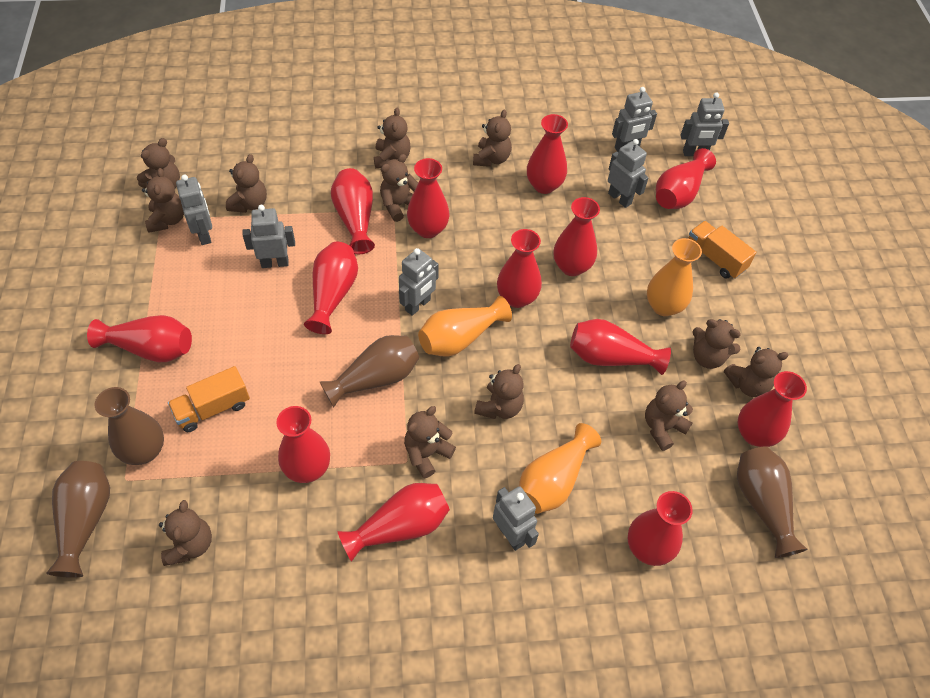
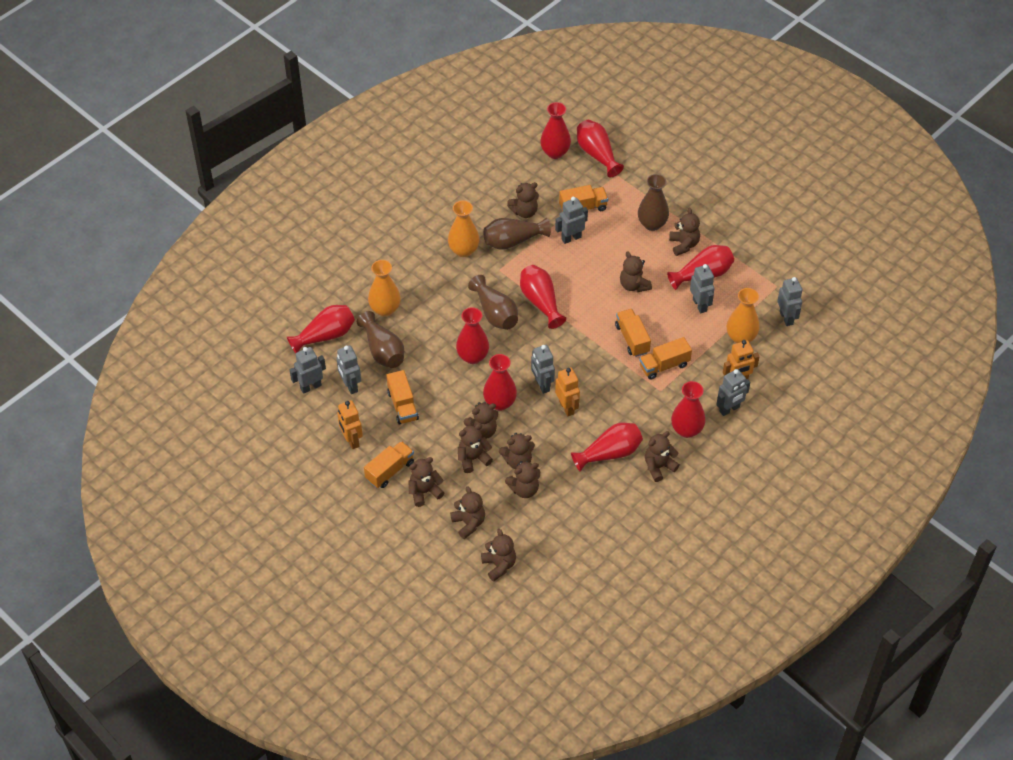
brown teddy bear: [137,138,180,188] [142,168,184,233] [159,500,212,566] [226,154,267,213] [374,107,411,168] [380,154,418,222] [404,406,456,478] [473,109,512,167] [474,364,524,419] [645,381,693,451] [693,319,741,369] [724,347,789,397] = 12 -> [409,457,444,507] [450,486,485,539] [458,424,493,473] [464,402,498,439] [481,529,516,582] [499,433,535,469] [505,461,540,498] [507,182,539,218] [620,251,652,292] [645,431,680,482] [669,208,700,256] = 11
orange robot: none = 0 -> [337,400,363,449] [555,367,580,416] [723,340,760,379] = 3
orange truck: [168,366,250,432] [688,221,756,279] = 2 -> [364,441,414,488] [386,370,419,425] [559,185,608,212] [615,309,651,357] [639,337,692,380] = 5
red vase: [87,315,192,362] [276,406,330,483] [304,242,358,334] [331,168,375,254] [337,483,450,562] [407,158,449,238] [497,229,542,308] [527,114,568,194] [554,197,600,276] [570,319,671,375] [627,491,693,566] [656,148,716,209] [738,371,807,447] = 13 -> [287,305,355,353] [456,307,489,364] [483,354,517,411] [520,265,566,329] [540,102,571,159] [571,423,643,472] [577,120,624,177] [667,245,734,290] [671,381,706,438] = 9

